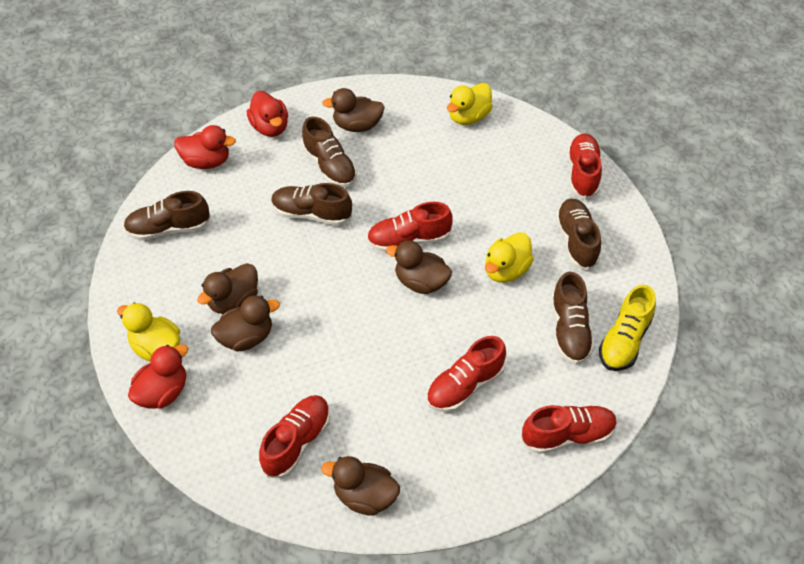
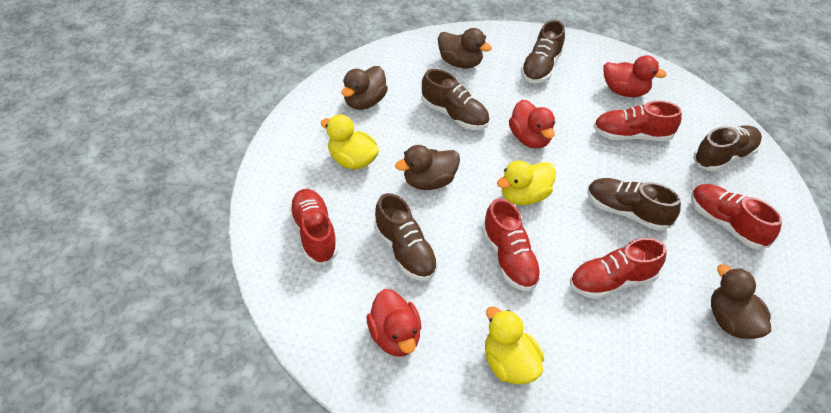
brown duck: [197,263,258,314] [211,295,280,352] [321,456,400,516] [322,88,385,132] [386,240,452,294] = 5 -> [341,66,388,110] [395,145,460,190] [438,28,492,68] [711,265,771,339] = 4
yellow shoe: [599,285,656,371] = 1 -> none = 0

